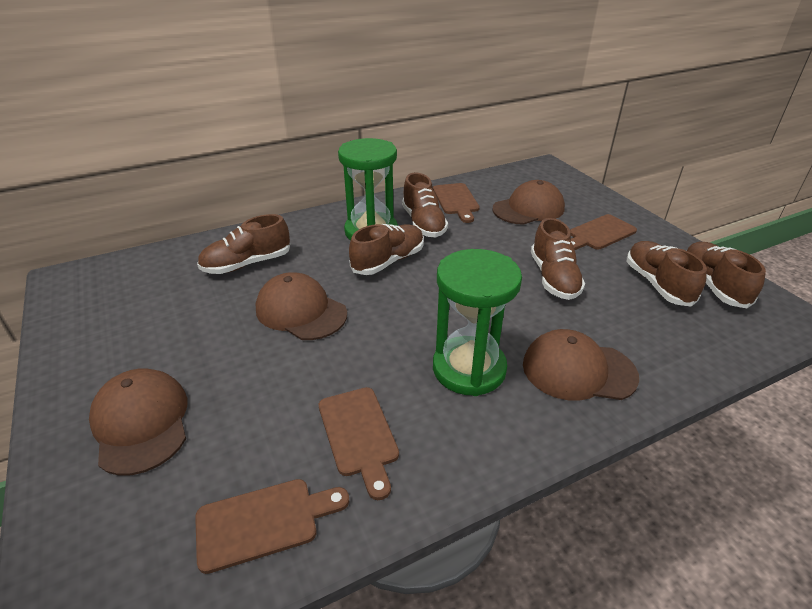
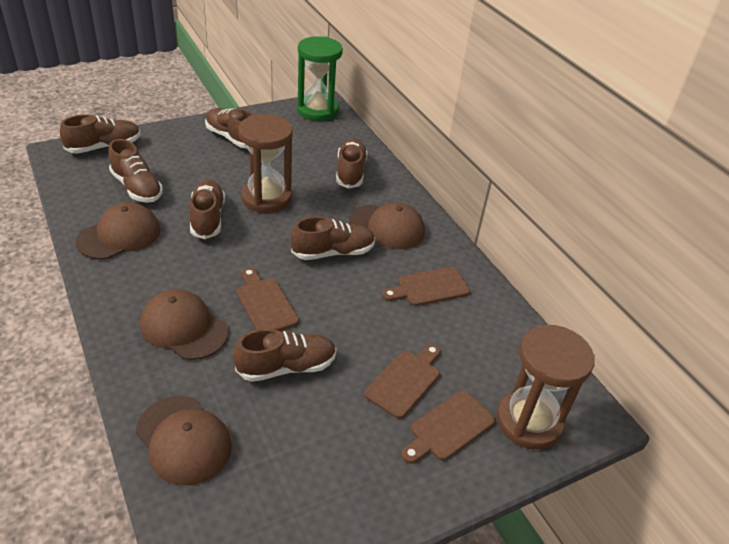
brown hourglass: none = 0 -> [238,114,293,213] [497,325,595,449] = 2
brown shoe: [197,214,290,274] [349,224,424,275] [402,173,448,238] [531,218,585,300] [627,241,707,307] [686,242,766,308] = 6 -> [60,114,141,154] [108,139,163,203] [189,180,225,239] [205,108,254,148] [234,329,336,382] [291,216,375,260] [336,138,368,189] = 7
green hourglass: [338,138,398,240] [433,249,522,396] = 2 -> [297,36,343,121] = 1

